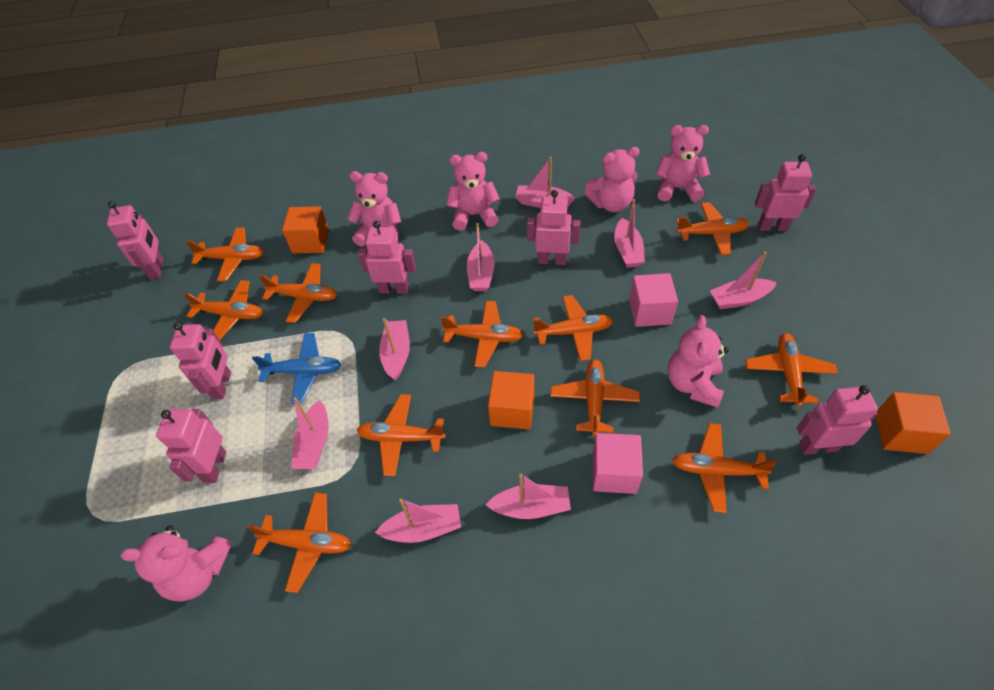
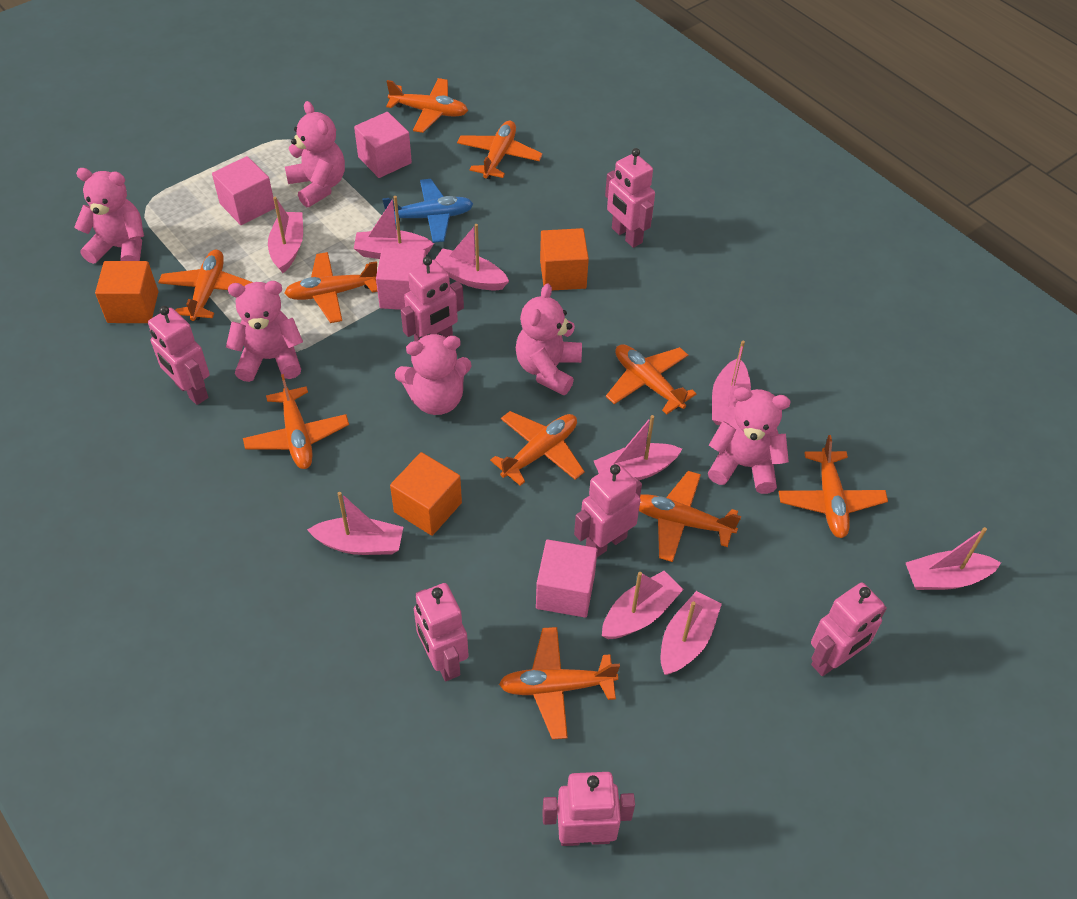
orange plane: [183,280,263,340] [186,227,264,281] [247,493,351,593] [259,263,337,323] [357,394,445,476] [441,301,523,367] [533,295,614,361] [550,359,640,436] [672,423,778,513] [676,202,749,255] [745,333,838,407] = 11 -> [158,250,253,321] [243,374,349,469] [285,252,378,323] [386,78,468,133] [457,121,543,179] [490,411,585,486] [499,627,620,740] [606,344,697,415] [639,471,741,562] [779,435,888,538] = 10
pink boat: [291,397,329,469] [375,498,461,543] [379,318,410,380] [467,223,495,291] [486,474,571,519] [515,157,575,208] [614,199,645,268] [710,252,777,309] = 8 -> [268,197,303,273] [307,492,403,555] [354,196,434,259] [435,224,509,291] [594,415,682,480] [602,571,684,639] [661,591,722,675] [712,341,751,425] [906,527,1001,590] = 9
pink cube: [593,433,643,494] [629,273,678,327] = 2 -> [212,156,275,225] [354,112,412,178] [376,247,426,310] [536,539,598,618] = 4

